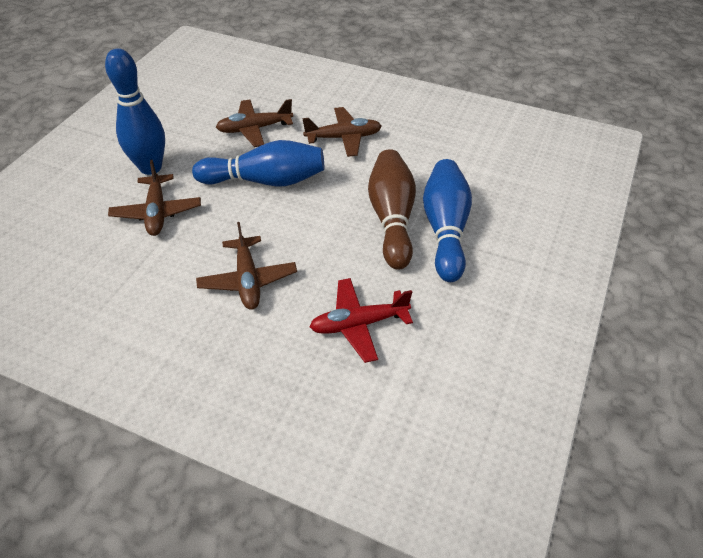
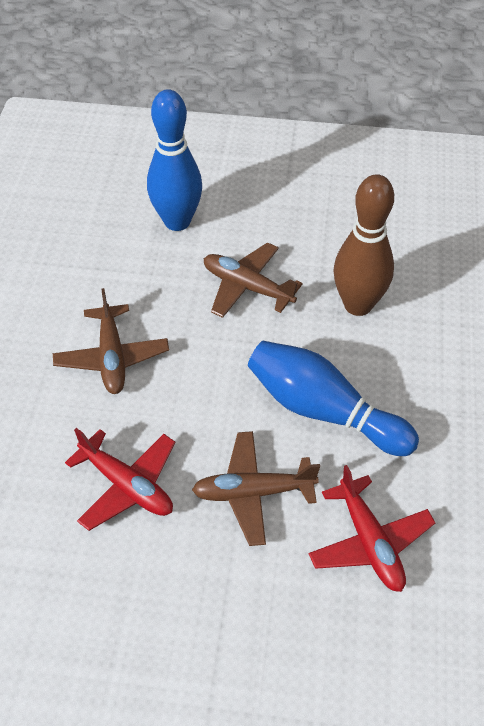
blue bowling pin: [105,48,165,175] [192,140,324,186] [423,159,472,282] = 3 -> [147,89,202,231] [248,341,419,456] = 2
brown plane: [108,160,201,236] [196,222,297,310] [216,99,293,147] [302,107,381,157] = 4 -> [53,288,169,394] [192,431,320,546] [204,242,303,318] = 3
red plane: [310,278,413,363] = 1 -> [65,428,176,531] [309,465,435,592] = 2

